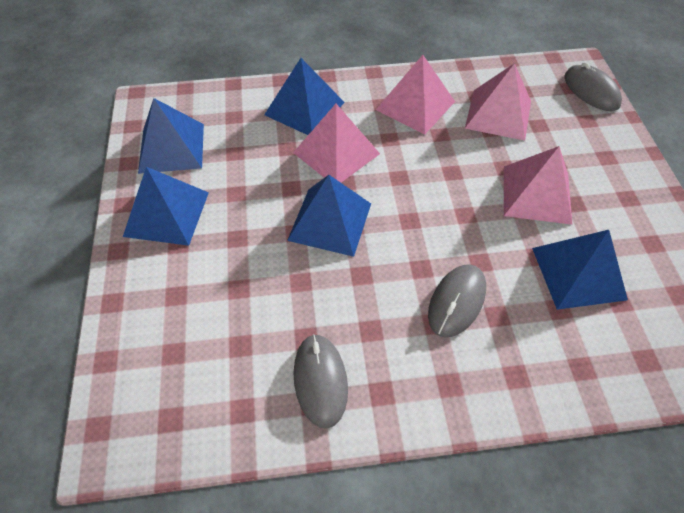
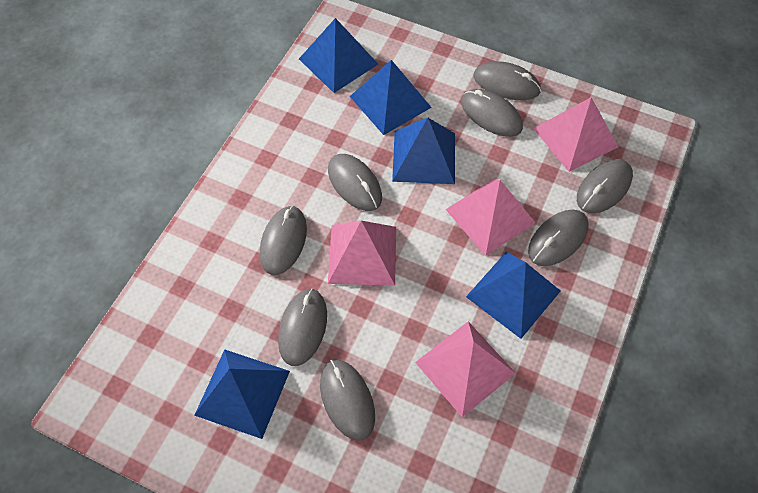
grey mouse: [293,334,348,428] [428,264,486,338] [564,62,622,111] = 3 -> [260,206,307,275] [278,288,327,366] [320,360,375,441] [328,154,382,211] [461,89,523,137] [473,61,541,100] [528,210,589,266] [577,159,633,213] = 8

